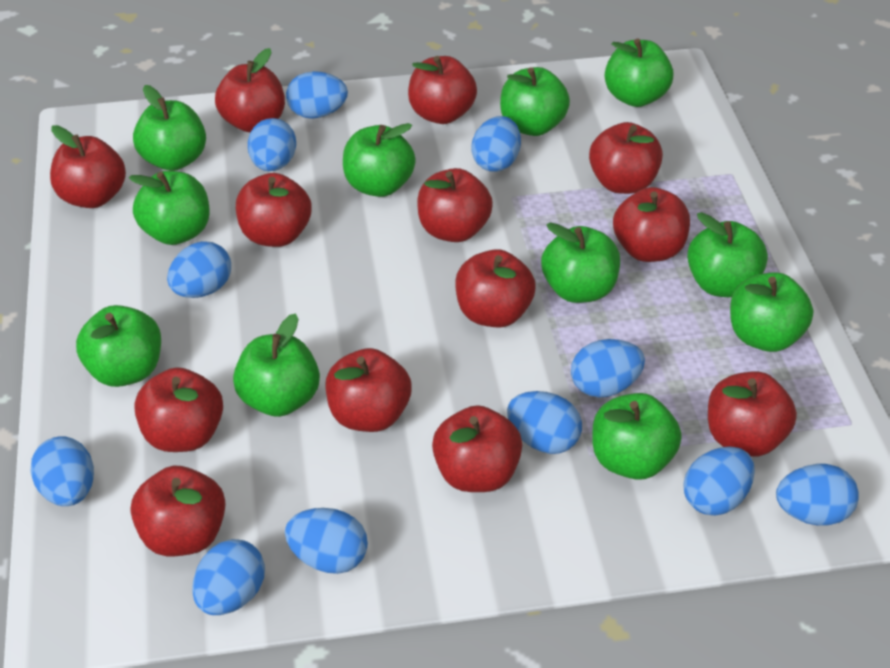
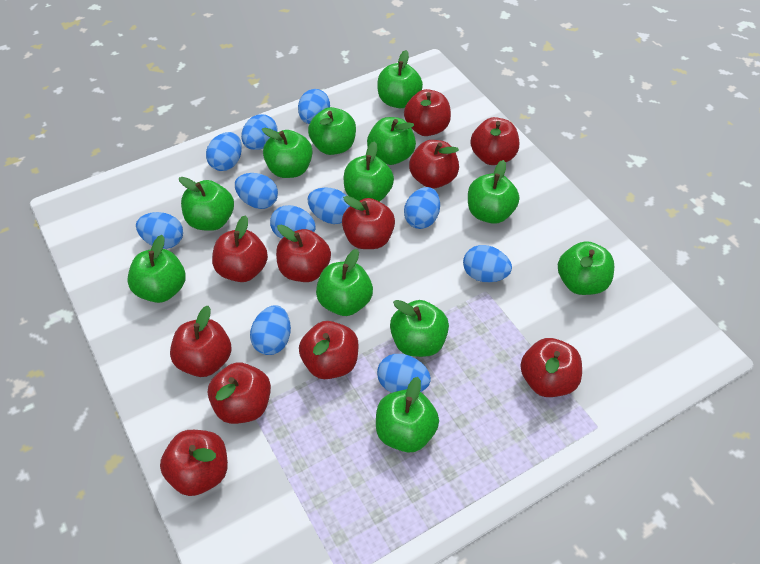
green apple: [76,305,161,387] [129,171,210,245] [133,85,206,171] [233,313,320,417] [343,123,416,197] [500,67,570,136] [541,222,620,303] [592,393,682,480] [605,38,673,107] [687,212,768,297] [730,272,813,352] = 11 -> [127,235,186,303] [179,177,234,231] [262,128,313,178] [308,107,356,155] [316,249,373,316] [344,141,394,202] [367,117,416,165] [376,377,439,453] [377,50,423,108] [390,300,449,357] [468,160,519,224] [558,241,614,295] = 12
red apple: [50,125,126,208] [131,466,226,556] [134,367,223,452] [215,48,285,132] [236,173,312,247] [326,348,412,432] [408,56,477,124] [417,168,493,242] [432,405,522,492] [455,249,536,328] [589,122,663,194] [613,187,690,262] [708,371,797,457] = 13 -> [160,430,228,496] [170,306,231,377] [208,363,271,424] [212,215,268,282] [276,224,331,282] [299,321,359,379] [342,196,395,249] [404,89,451,136] [409,140,459,189] [470,117,519,165] [520,338,582,397] = 11

